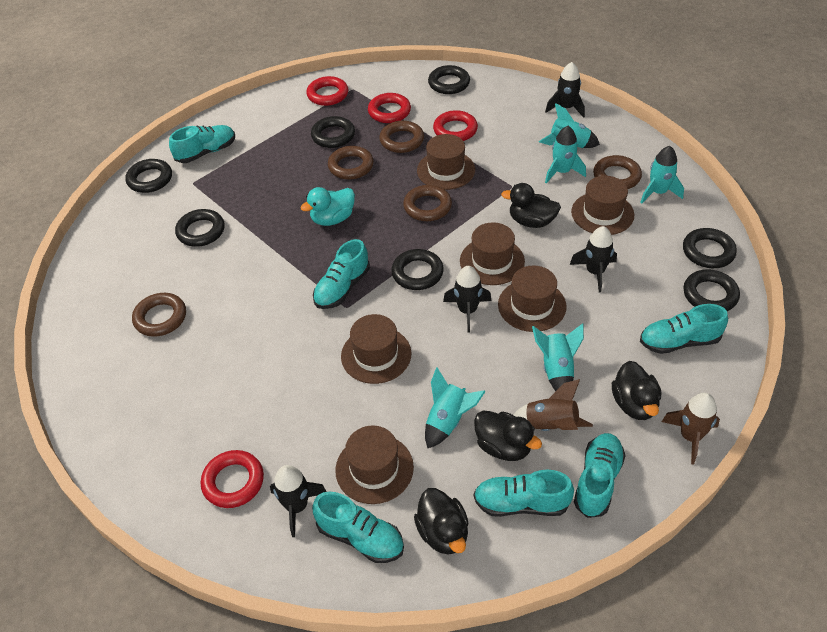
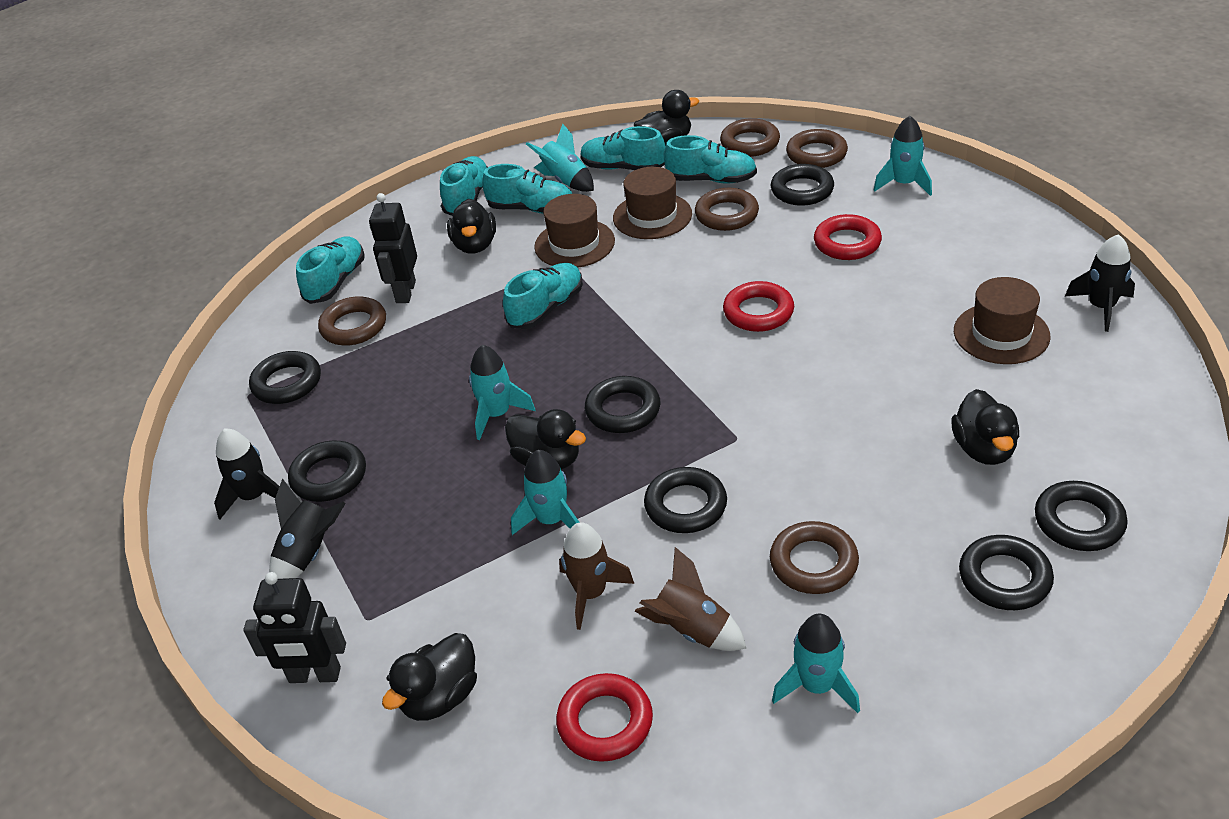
black duck: [414,488,469,555] [474,410,542,461] [501,183,561,228] [612,361,661,420] = 4 -> [382,633,477,721] [447,199,496,254] [505,409,586,470] [634,90,699,146] [951,389,1019,465] = 5
black robot: none = 0 -> [243,572,346,683] [369,193,417,303] = 2
black rocket: [270,465,327,537] [443,266,491,333] [545,62,585,118] [570,226,617,292] = 4 -> [214,428,279,519] [269,478,346,579] [1065,234,1135,332] = 3
brown hat: [335,426,414,504] [341,314,411,384] [417,134,475,190] [460,222,525,285] [498,266,566,332] [571,176,634,235] = 6 -> [534,194,615,268] [613,167,692,239] [954,277,1050,364] = 3
red ring: [201,450,264,508] [306,76,348,106] [368,93,411,123] [433,110,478,141] = 4 -> [556,673,653,762] [723,281,794,332] [814,214,882,260] = 3
turquoise duck: [300,187,355,226] = 1 -> none = 0

